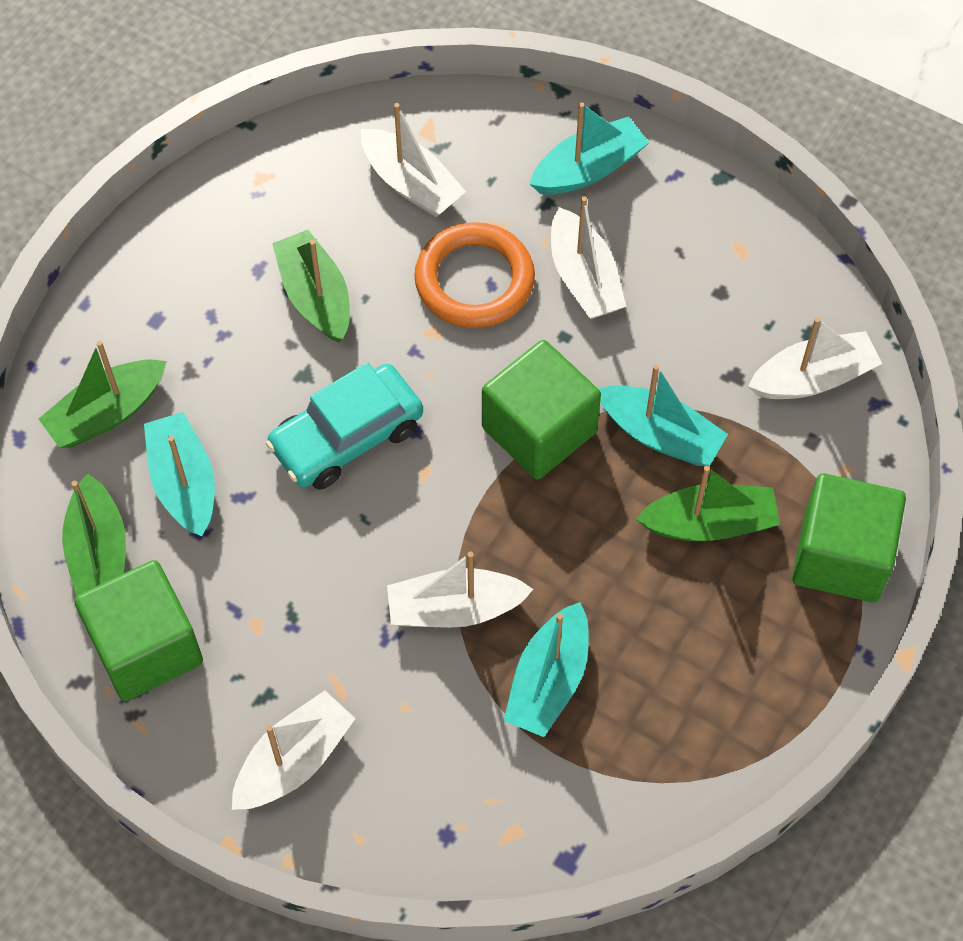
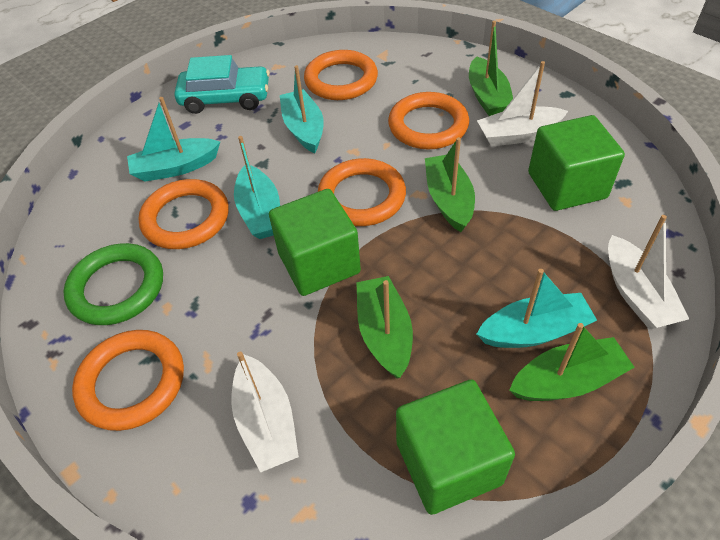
green ring: none = 0 -> [63,243,163,325] = 1
orange ring: [414,222,535,328] = 1 -> [72,330,184,431] [138,179,229,249] [304,50,378,100] [318,158,406,226] [388,92,469,149] = 5
white boat: [232,690,356,810] [361,103,466,217] [387,552,533,628] [551,196,626,319] [748,317,882,399] = 5 -> [231,352,299,472] [477,61,568,147] [608,215,689,329] = 3

